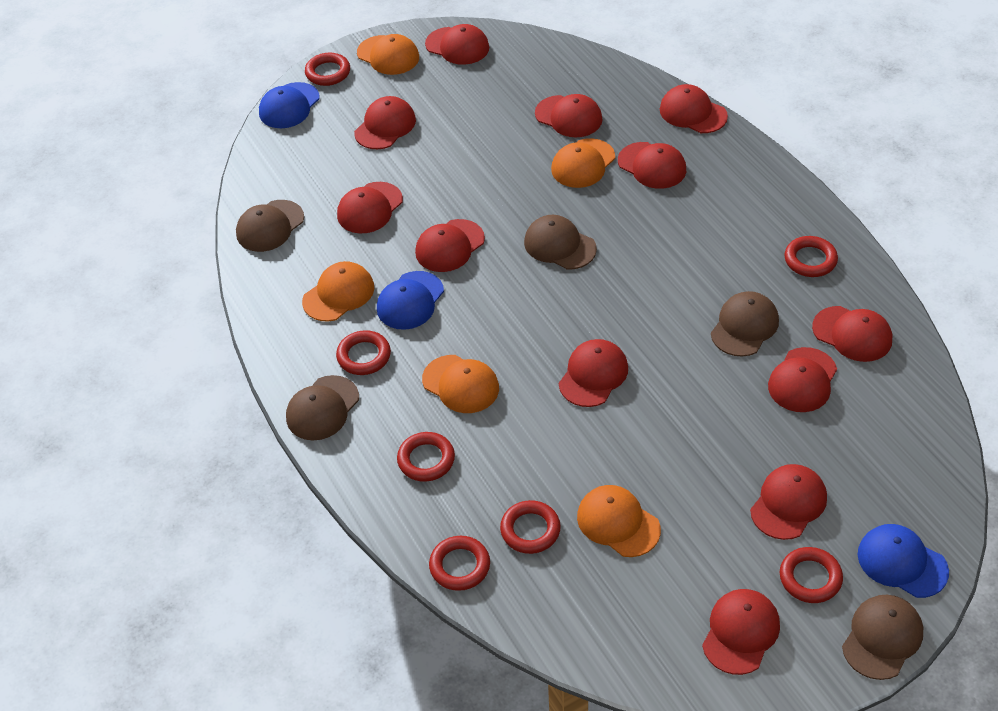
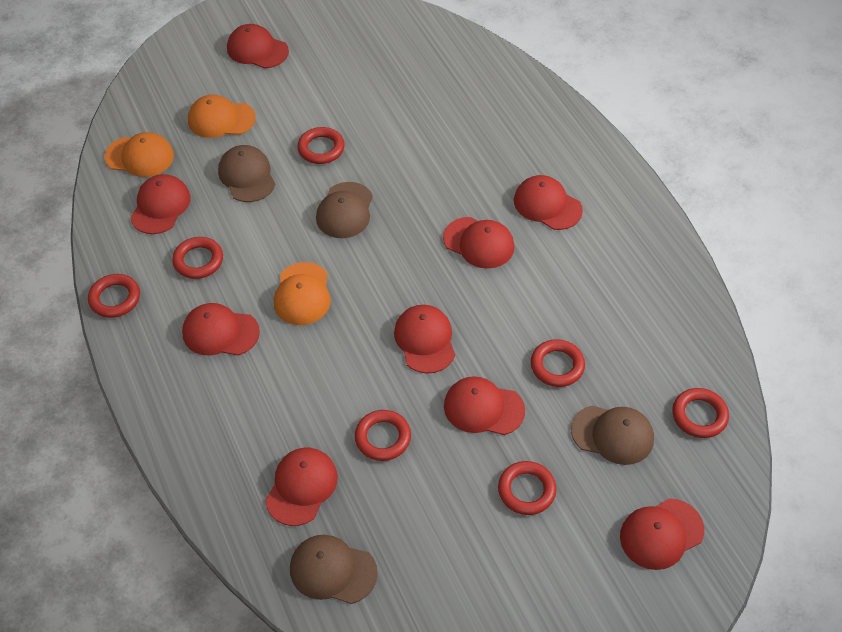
blue cap: [259,82,319,128] [377,271,444,330] [858,524,949,598] = 3 -> none = 0
brown cap: [236,200,304,252] [286,375,359,440] [524,215,597,270] [711,291,779,357] [842,595,923,680] = 5 -> [218,145,276,202] [290,535,378,604] [316,182,373,238] [571,405,654,465] = 4
orange cap: [302,261,374,322] [357,34,419,75] [422,355,499,413] [551,138,615,188] [577,485,661,557] = 5 -> [104,132,174,177] [188,95,256,138] [274,262,331,325] = 3
red cap: [337,182,403,233] [354,96,416,149] [415,219,485,272] [425,24,489,65] [535,94,603,137] [559,339,628,407] [618,142,686,189] [660,84,728,133] [702,589,780,675] [750,464,827,540] [768,347,837,412] [812,306,892,362] = 12 -> [130,174,191,234] [182,303,260,355] [227,24,289,69] [265,448,338,526] [394,305,455,374] [443,217,514,269] [444,376,525,435] [514,175,583,230] [620,498,704,570] = 9

